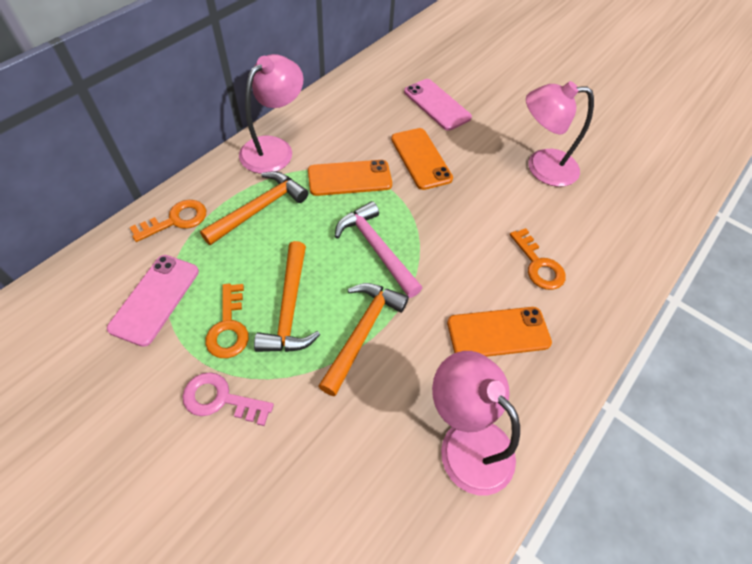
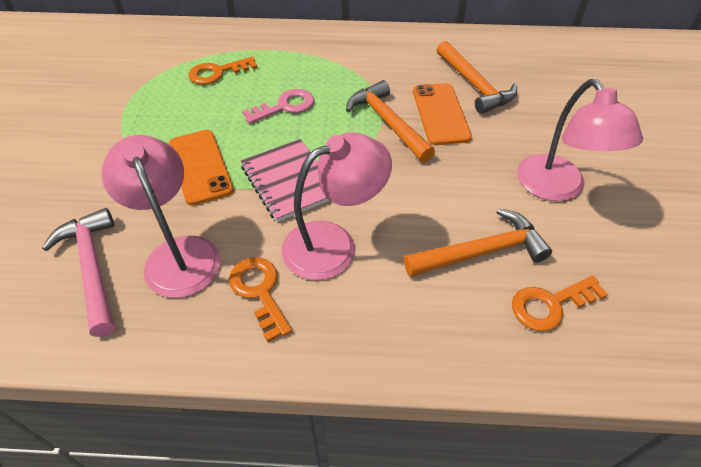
orange phone: [308,160,392,196] [391,128,453,190] [447,307,552,357] = 3 -> [169,130,234,206] [413,83,472,145] = 2
pink notebook: none = 0 -> [241,139,330,222] = 1
pink phone: [107,255,199,347] [404,79,472,131] = 2 -> none = 0

